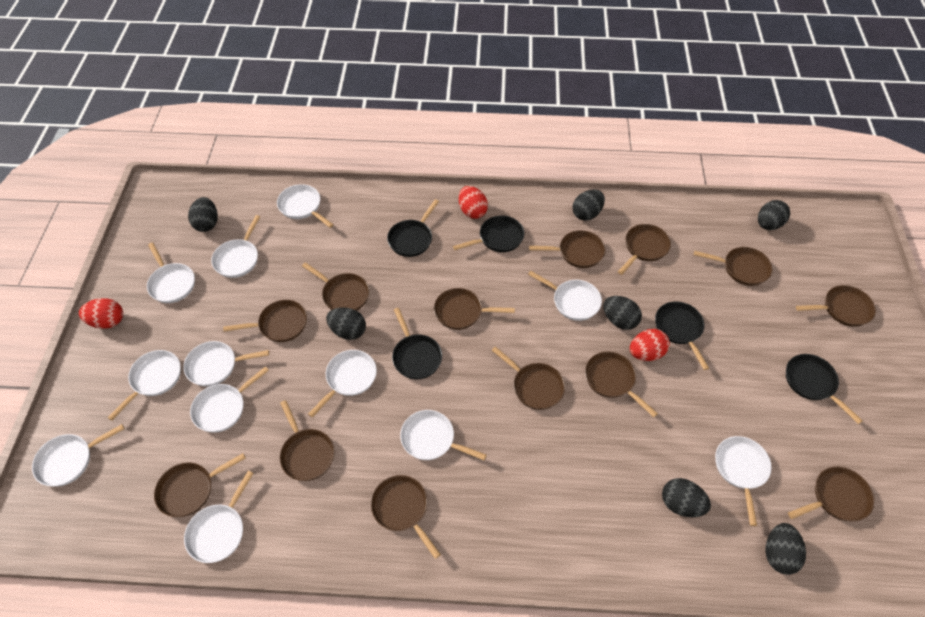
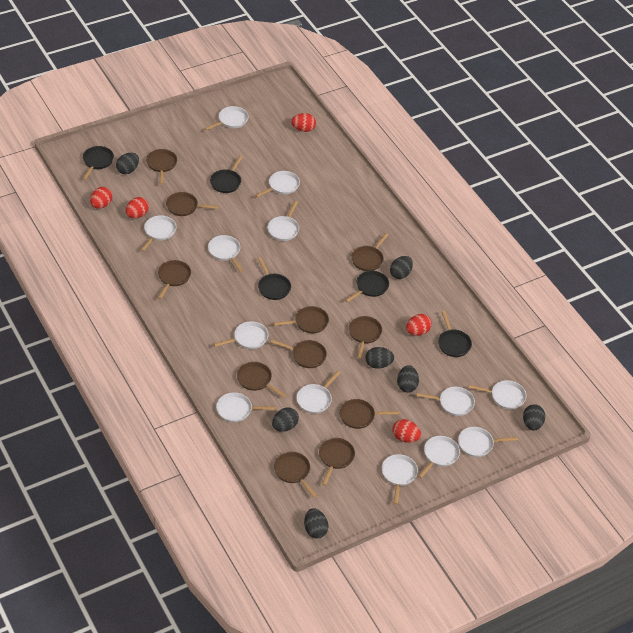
brown pan: [154,453,246,517] [223,300,307,342] [280,400,335,481] [302,262,369,311] [371,475,441,559] [434,288,515,330] [492,346,565,410] [529,230,605,268] [585,351,658,417] [618,224,671,275] [694,247,773,286] [788,466,874,522] [796,285,876,327] = 13 -> [146,149,177,184] [158,260,191,299] [166,192,219,216] [237,362,286,398] [271,340,327,368] [273,306,329,333] [274,452,317,498] [319,438,355,486] [340,399,399,429] [349,316,382,359] [351,233,389,271] = 11
red egg: [79,298,123,329] [459,186,488,219] [630,329,670,361] = 3 -> [90,187,113,209] [126,197,149,218] [291,113,316,132] [392,419,421,443] [406,314,432,336] = 5
white pan: [32,424,124,487] [107,350,181,420] [147,242,195,303] [183,341,269,387] [184,470,254,563] [190,366,269,433] [211,215,260,278] [277,184,334,228] [308,350,377,417] [400,410,487,460] [528,271,602,321] [715,436,772,526] = 12 -> [141,215,177,251] [205,106,249,130] [208,235,243,272] [214,321,268,349] [216,392,276,422] [255,171,300,198] [267,201,299,241] [297,371,341,414] [382,454,418,504] [416,387,475,416] [418,436,460,478] [458,427,518,457] [468,380,526,409] = 13

